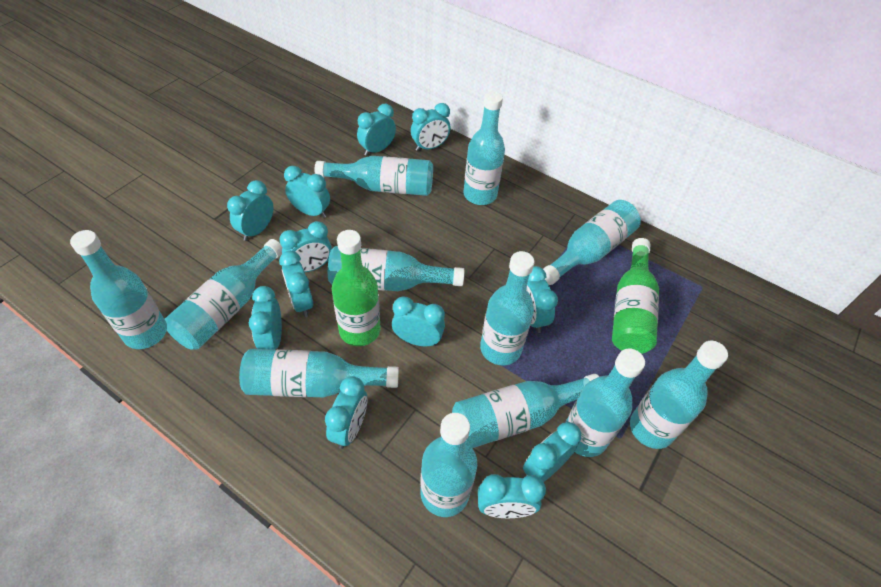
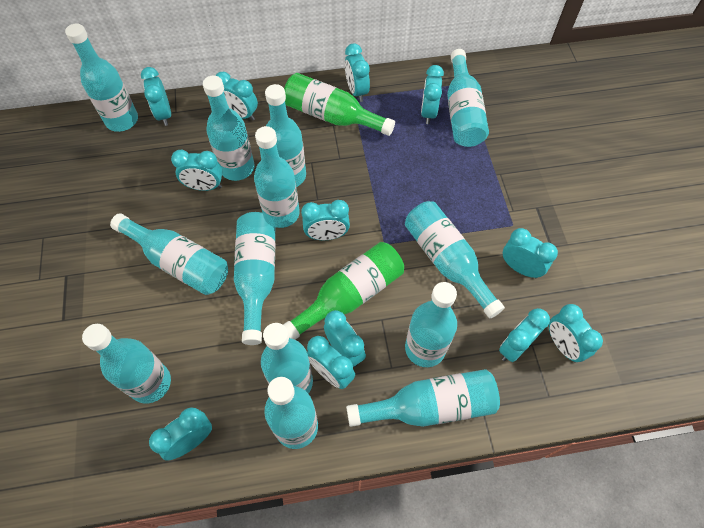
turquoise bottle: [70,230,167,349] [164,239,282,350] [239,349,399,397] [314,156,433,196] [328,246,464,291] [420,413,477,517] [452,374,599,448] [463,91,505,205] [480,251,534,366] [543,200,641,285] [566,349,645,457] [630,341,728,449] = 12 -> [65,24,138,132] [82,324,171,403] [110,213,228,295] [203,75,255,181] [234,212,276,345] [254,126,300,228] [261,323,313,394] [264,377,318,449] [265,84,306,187] [346,369,500,427] [405,201,505,318] [405,282,457,367] [447,49,489,147] = 13

